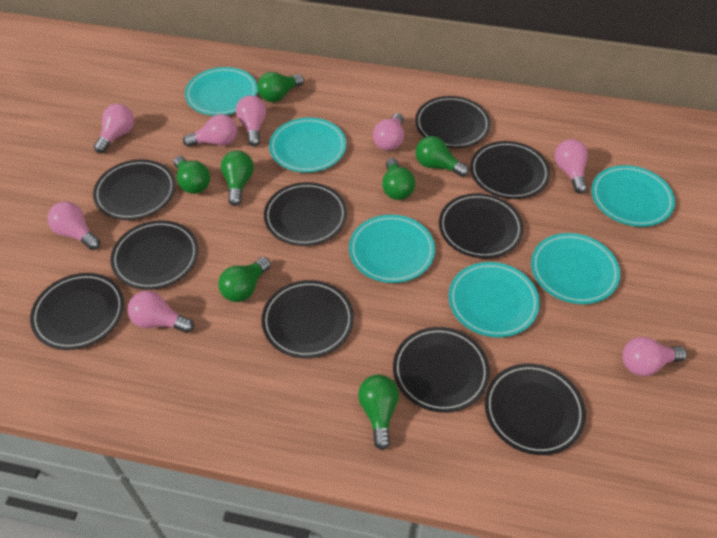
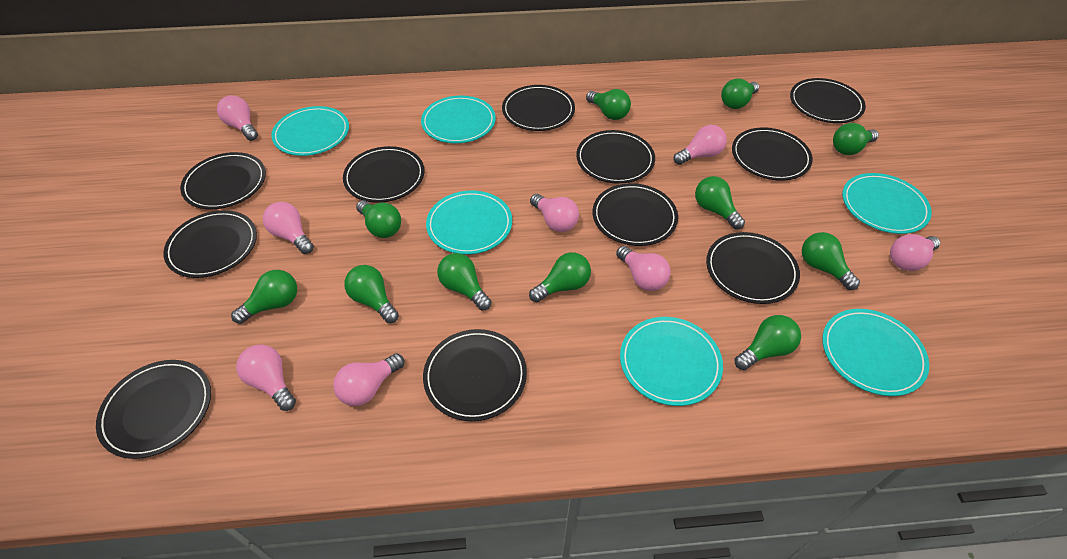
black plate: [30,273,124,350] [93,159,176,220] [111,220,199,290] [262,280,354,358] [264,182,347,246] [393,327,490,413] [415,96,491,148] [439,193,523,259] [470,141,550,199] [485,364,586,455] = 10 -> [96,360,211,459] [163,210,257,278] [180,152,266,209] [343,146,424,203] [423,329,527,421] [502,85,575,131] [576,130,655,184] [592,183,678,246] [706,232,800,304] [732,127,813,181] [790,78,866,123] = 11
green light bulb: [174,156,210,194] [218,257,271,302] [221,150,253,206] [257,72,304,102] [358,375,399,450] [382,158,415,200] [416,136,469,177] = 7 -> [231,270,297,324] [344,265,399,323] [356,200,401,238] [437,253,491,310] [529,252,591,302] [586,89,631,120] [695,176,745,229] [721,78,759,109] [735,315,801,370] [802,232,860,290] [833,123,879,155] = 11

